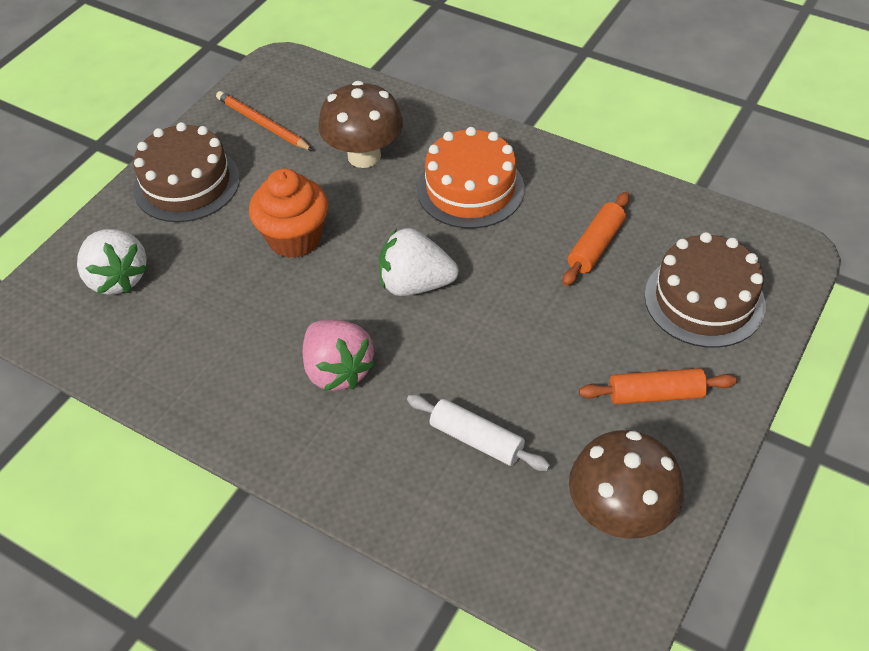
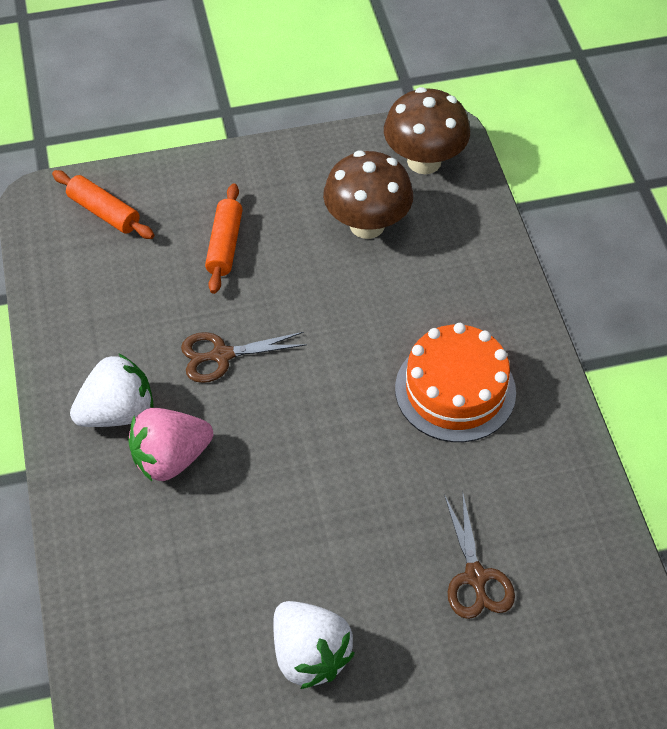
brown cake: [133,122,240,222] [645,232,766,348] = 2 -> none = 0
brown scissors: none = 0 -> [181,332,307,383] [444,494,515,619] = 2
orange cupcake: [249,169,328,258] = 1 -> none = 0
orange pencil: [216,91,313,151] = 1 -> none = 0
white rolling pin: [407,394,550,471] = 1 -> none = 0

